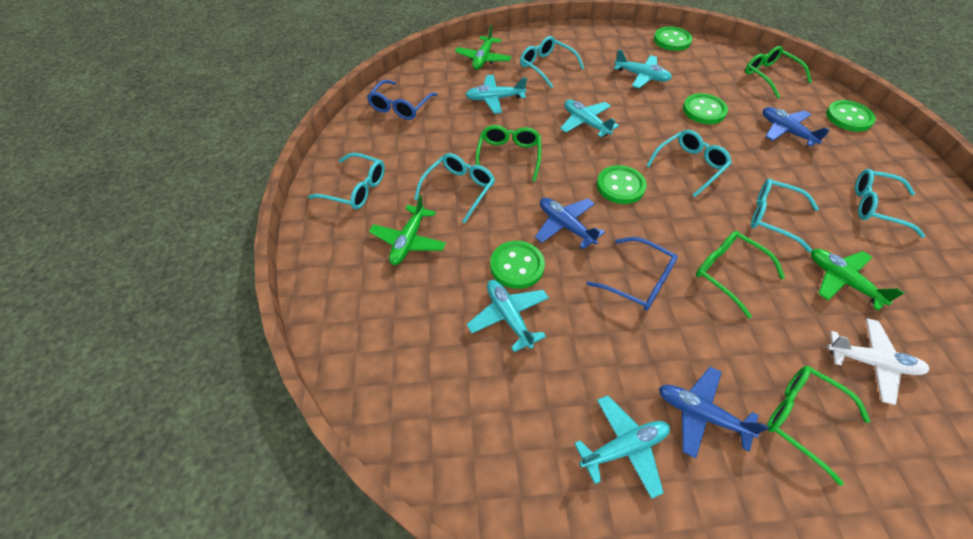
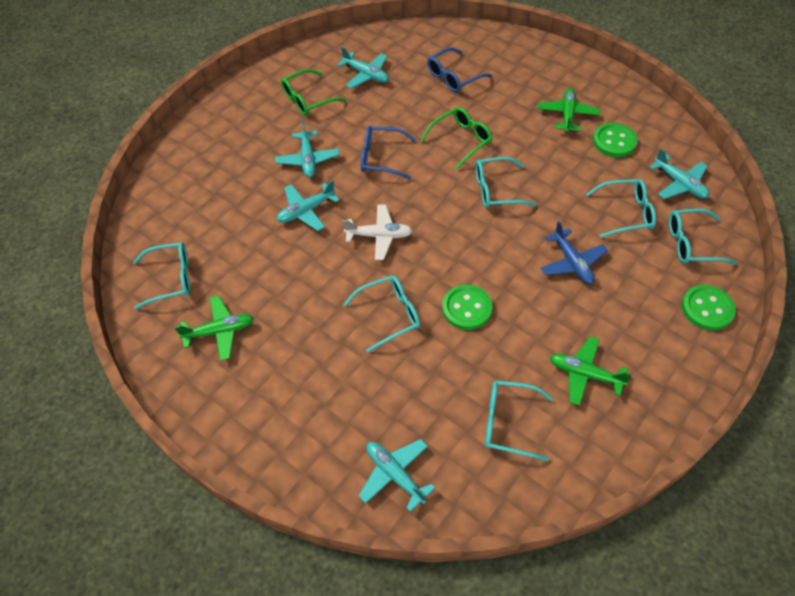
blue plane: [535,198,605,249] [659,367,769,459] [763,107,830,147] = 3 -> [541,221,608,284] = 1
green button: [490,241,545,289] [597,165,647,204] [654,26,692,51] [683,93,728,124] [826,100,876,132] = 5 -> [442,285,492,330] [593,123,637,157] [682,285,736,331] = 3
green glasses: [476,125,541,181] [696,231,785,318] [745,46,812,98] [767,366,870,486] = 4 -> [281,69,346,115] [421,107,492,169] = 2

